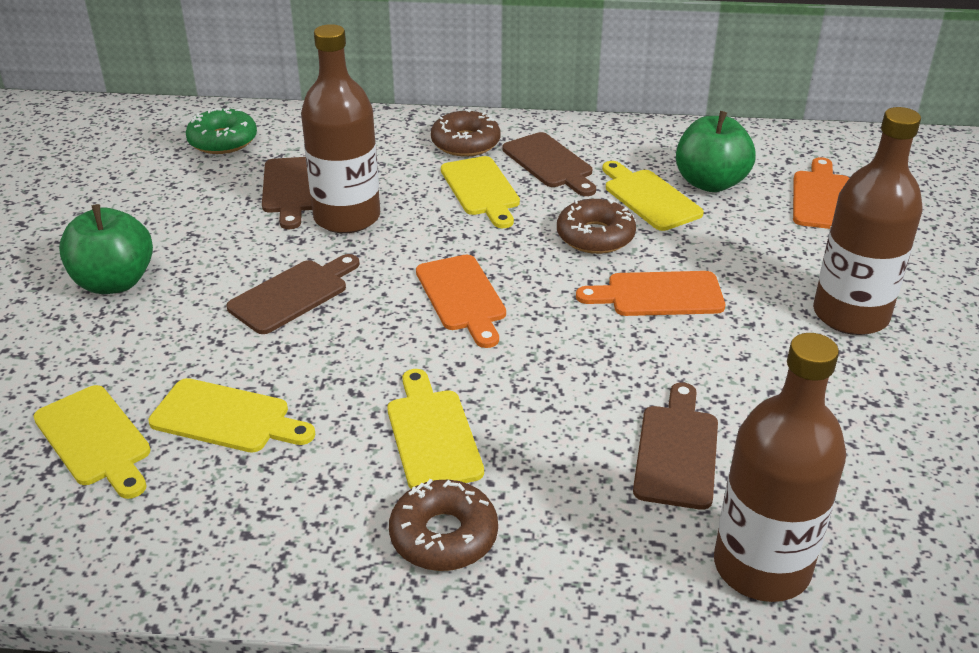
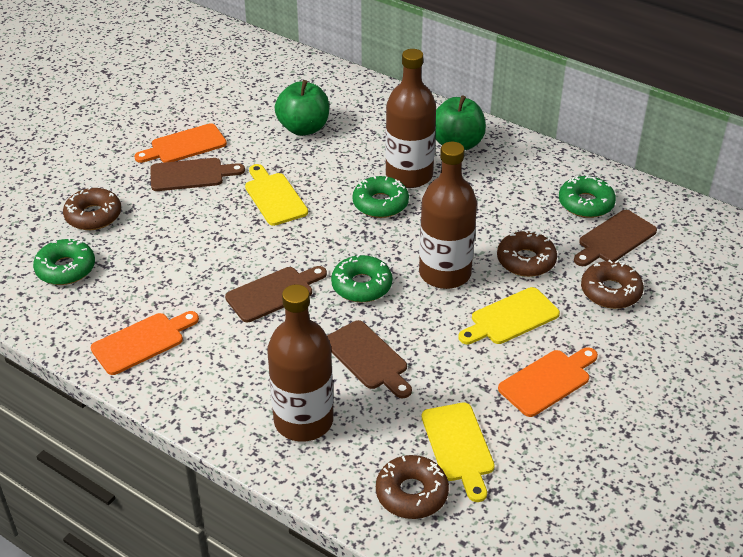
brown donut: [389,479,498,571] [431,109,500,156] [557,199,636,254] = 3 -> [63,186,121,230] [376,455,449,519] [497,230,557,277] [581,260,644,309] = 4
green donut: [186,108,257,154] = 1 -> [33,238,95,285] [331,254,392,303] [352,176,409,218] [559,175,616,218] = 4
yellow cutting board: [33,385,151,499] [148,378,315,453] [387,369,484,489] [441,156,520,228] [602,161,704,231] = 5 -> [245,164,308,226] [422,403,495,502] [458,287,560,344] = 3

